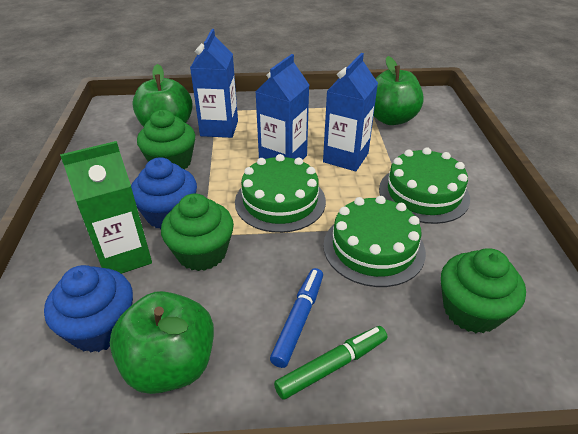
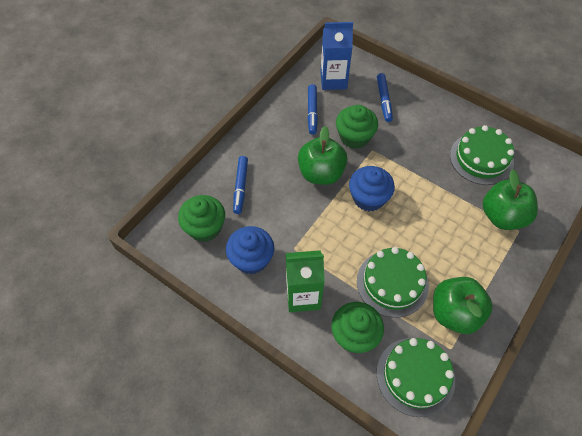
blue carton: [190,29,238,138] [255,54,309,159] [323,53,378,171] = 3 -> [320,22,353,90] = 1
blue marker: [270,268,323,368] = 1 -> [233,156,248,214] [308,84,318,135] [377,73,393,122] = 3
green marker: [274,326,387,400] = 1 -> none = 0

